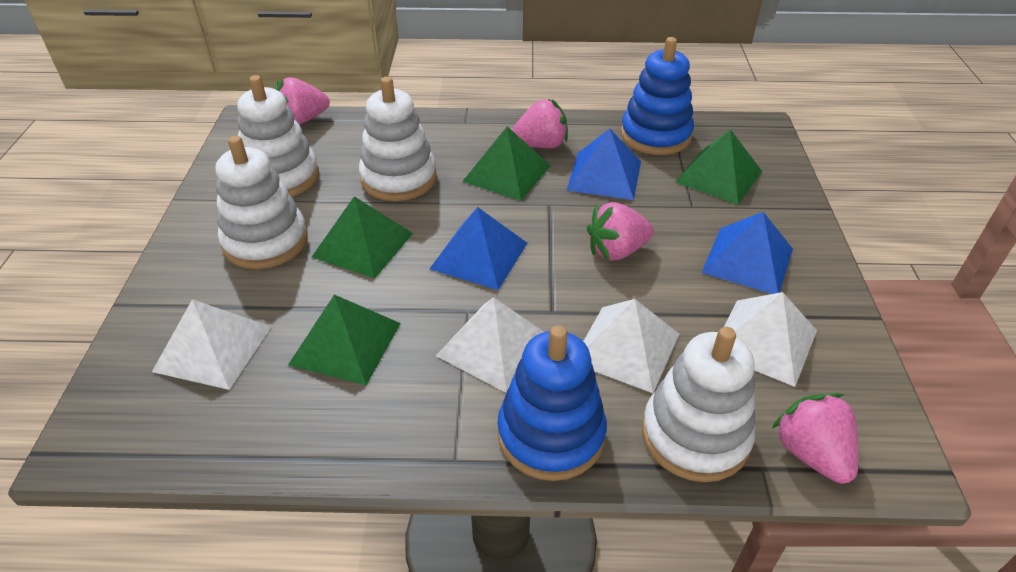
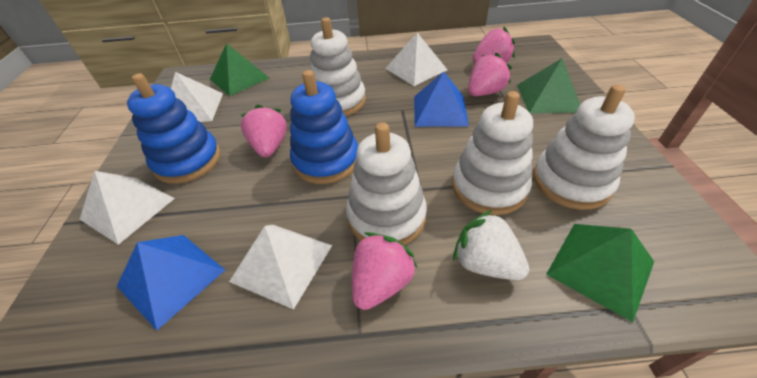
blue pyramid: [430,207,527,290] [566,129,641,200] [702,212,793,294] = 3 -> [117,235,225,331] [414,72,469,127] = 2
green pyramid: [288,295,401,385] [312,196,413,279] [462,126,551,201] [675,129,762,205] = 4 -> [210,43,269,96] [517,58,580,113] [546,224,654,322] = 3
white strawberry: none = 0 -> [453,210,529,280] = 1

